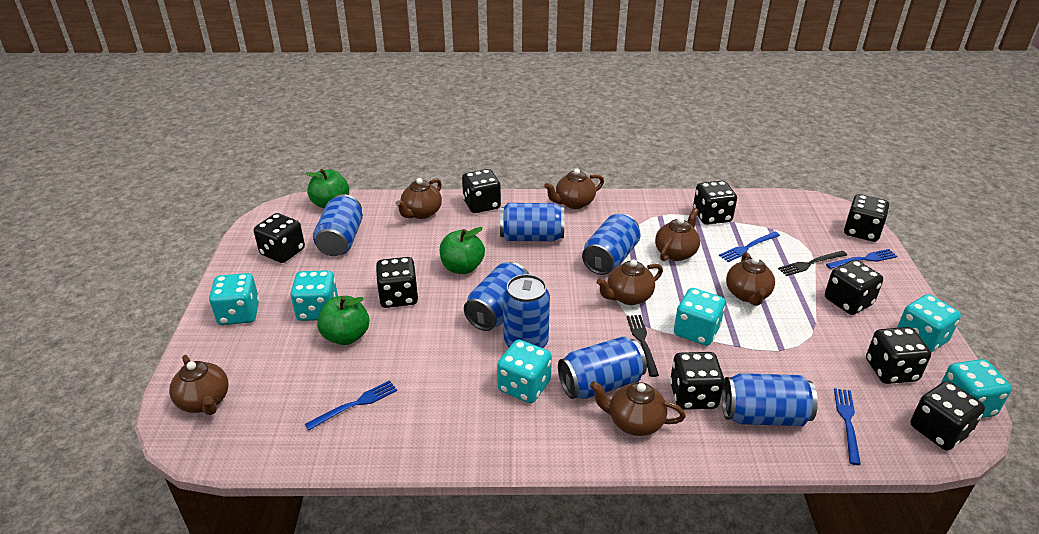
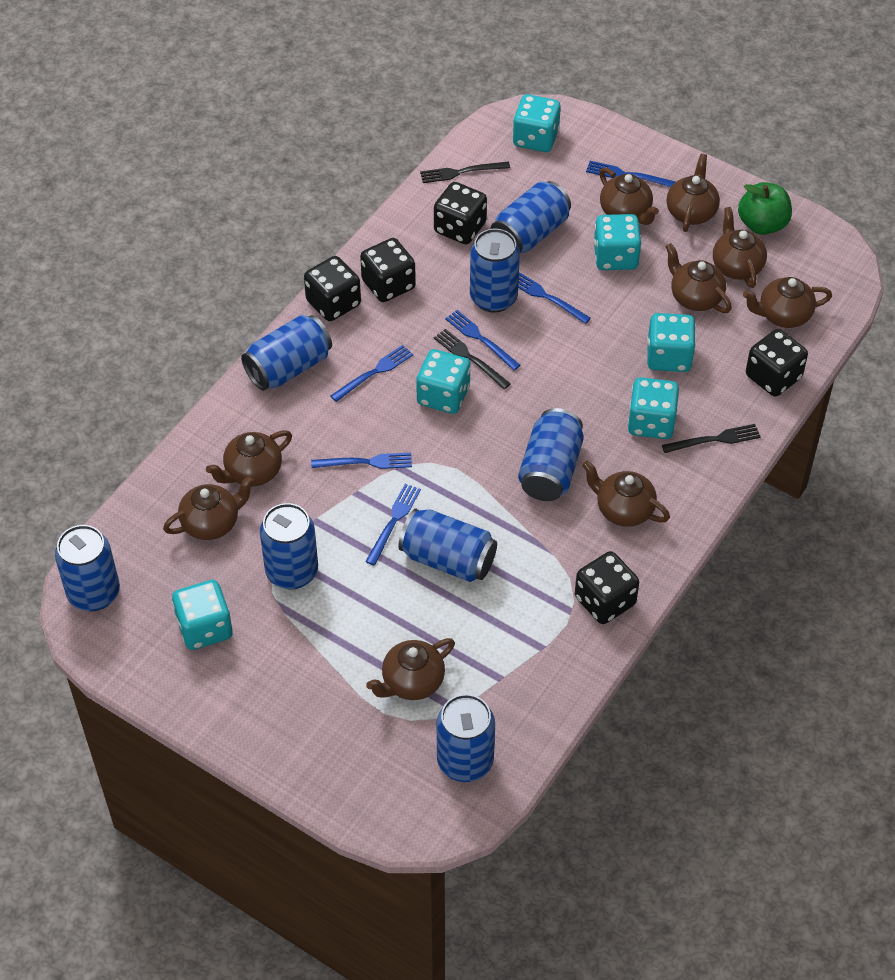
black dice: [254,213,305,263] [376,257,418,308] [462,169,501,213] [670,352,724,410] [693,181,737,225] [825,260,883,315] [844,194,889,242] [866,327,931,384] [910,381,985,450] = 9 -> [304,256,361,321] [360,238,416,302] [434,182,487,244] [575,551,639,624] [746,329,808,397] = 5
black fork: [627,315,659,377] [778,251,847,276] = 2 -> [420,161,510,183] [434,329,511,389] [662,424,761,453] = 3
blue can: [313,194,363,256] [464,262,529,331] [500,203,564,241] [503,274,550,348] [558,336,647,399] [582,214,641,275] [722,373,818,426] = 7 -> [55,525,120,611] [241,315,332,391] [260,503,318,590] [398,509,497,582] [437,694,495,782] [470,229,520,313] [490,181,571,253] [518,408,584,501] = 8
blue fork: [305,380,397,430] [719,232,780,262] [826,249,898,269] [834,388,861,465] = 4 -> [311,453,412,469] [331,345,413,402] [365,484,421,566] [445,310,521,371] [518,272,591,324] [586,161,675,187] = 6
brown teapot: [169,355,229,415] [396,178,442,219] [544,169,604,209] [590,381,686,436] [596,259,663,305] [655,208,700,261] [726,252,775,306] = 7 -> [163,476,254,540] [206,430,292,486] [366,638,455,700] [582,461,670,527] [600,167,659,225] [665,243,732,313] [667,154,720,232] [713,207,767,288] [743,277,832,328] = 9
green apple: [306,169,349,209] [317,296,369,345] [440,227,485,274] = 3 -> [738,182,792,235] = 1

